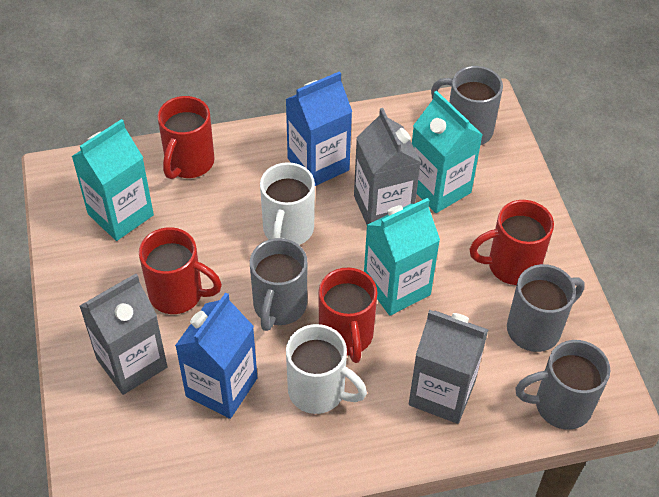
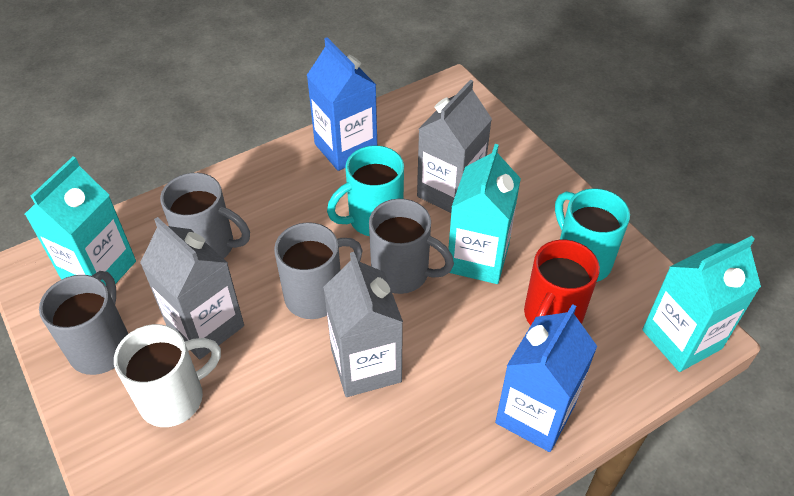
red mug: [139,227,222,314] [157,96,214,179] [319,268,378,363] [469,200,554,285] = 4 -> [524,240,600,326] = 1
turquoise mug: none = 0 -> [327,146,404,236] [555,188,630,282] = 2
white mug: [260,162,315,245] [286,324,367,414] = 2 -> [114,324,221,427] = 1

